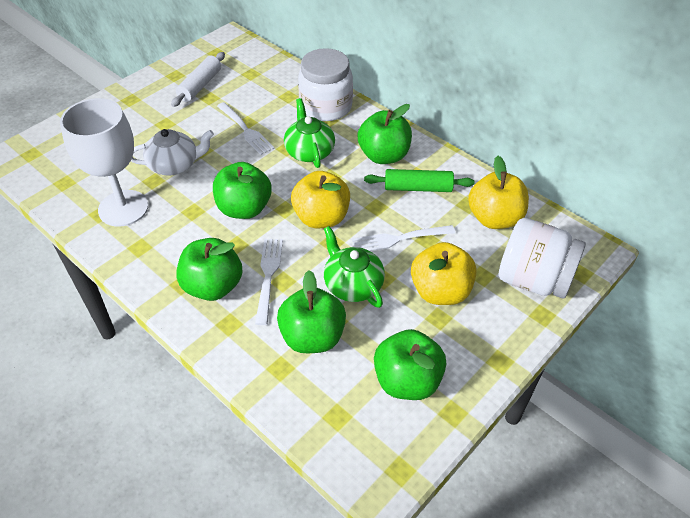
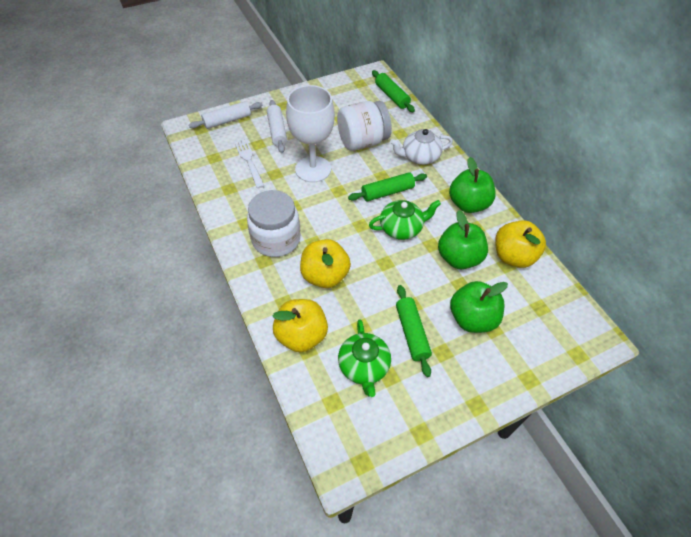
green apple: [176,238,242,301] [213,162,272,219] [277,270,346,353] [357,104,412,164] [374,329,446,400] = 5 -> [438,210,488,270] [449,157,496,213] [450,281,508,333] = 3
green rolling pin: [364,169,474,192] = 1 -> [348,172,427,201] [372,70,415,112] [396,285,432,377] = 3
white fork: [217,102,275,155] [255,239,283,325] [352,225,455,251] = 3 -> [234,138,264,188] = 1
white rolling pin: [171,52,225,107] = 1 -> [189,101,263,129] [267,100,287,153] = 2

